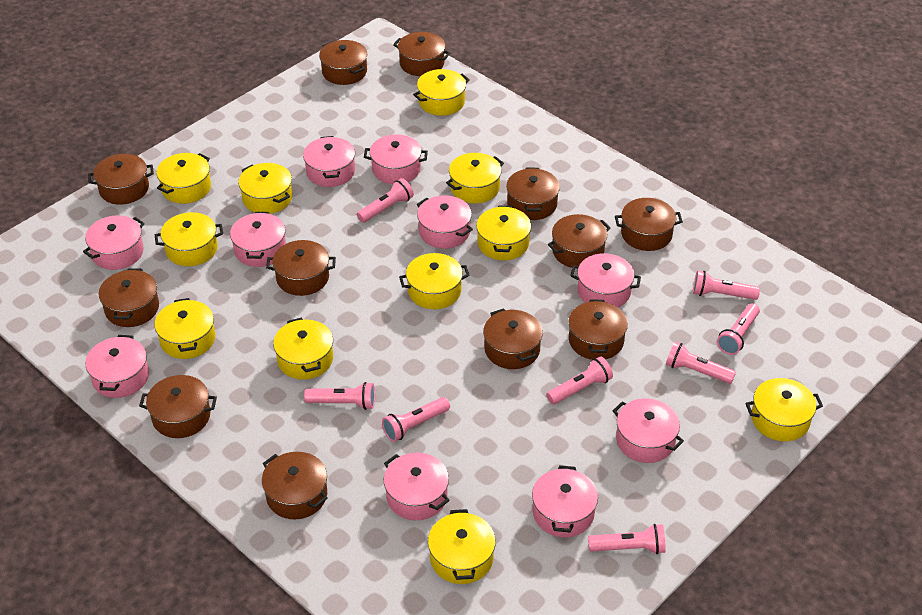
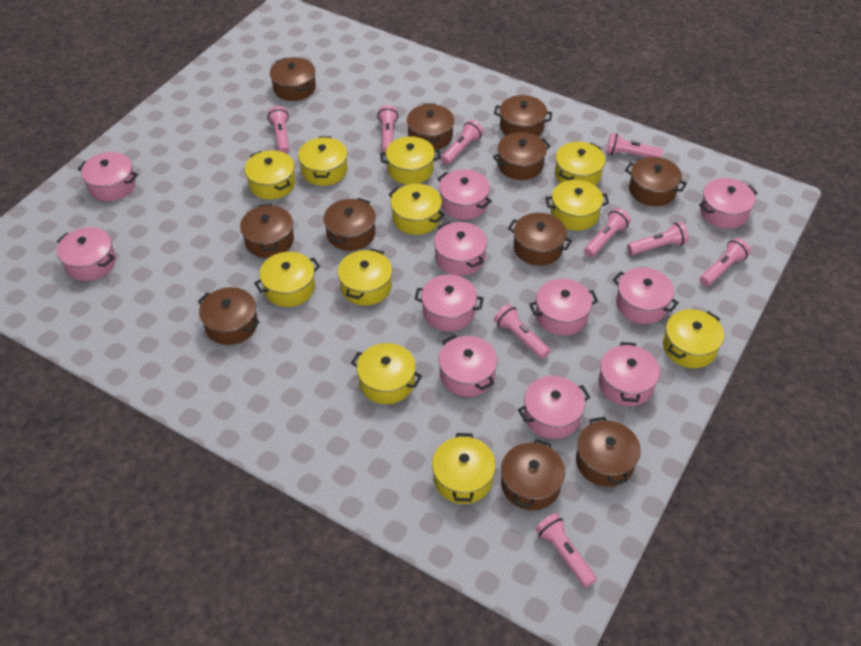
brown pot: [88,154,154,205] [99,268,159,327] [139,375,217,438] [262,452,328,519] [266,240,336,296] [319,40,367,85] [393,32,450,76] [483,308,543,369] [506,168,560,220] [548,214,611,268] [569,299,628,360] [615,198,683,251] = 12 -> [198,287,259,345] [240,204,294,258] [270,57,316,101] [324,198,376,251] [407,103,454,149] [493,132,551,180] [494,95,552,136] [501,439,565,510] [508,213,572,266] [576,417,641,487] [625,157,687,206] = 11
pink flashlight: [304,382,375,410] [357,178,414,223] [382,397,450,442] [546,356,613,405] [588,524,666,554] [666,342,736,384] [693,271,760,300] [717,303,760,355] = 8 -> [268,106,290,154] [377,105,398,153] [441,120,484,165] [494,304,550,359] [535,513,597,588] [584,208,631,257] [606,133,663,158] [627,222,689,255] [700,238,750,286] = 9
pink pot: [83,216,145,270] [85,335,149,398] [230,212,286,267] [303,136,355,187] [364,134,428,184] [384,453,450,520] [417,195,473,249] [532,465,598,537] [570,253,641,307] [613,398,684,463] = 10 -> [57,227,116,281] [78,152,138,201] [414,275,484,331] [434,222,487,275] [437,169,492,220] [439,335,498,397] [518,376,590,439] [529,279,598,336] [598,342,660,406] [613,268,679,324] [699,178,757,229] = 11

